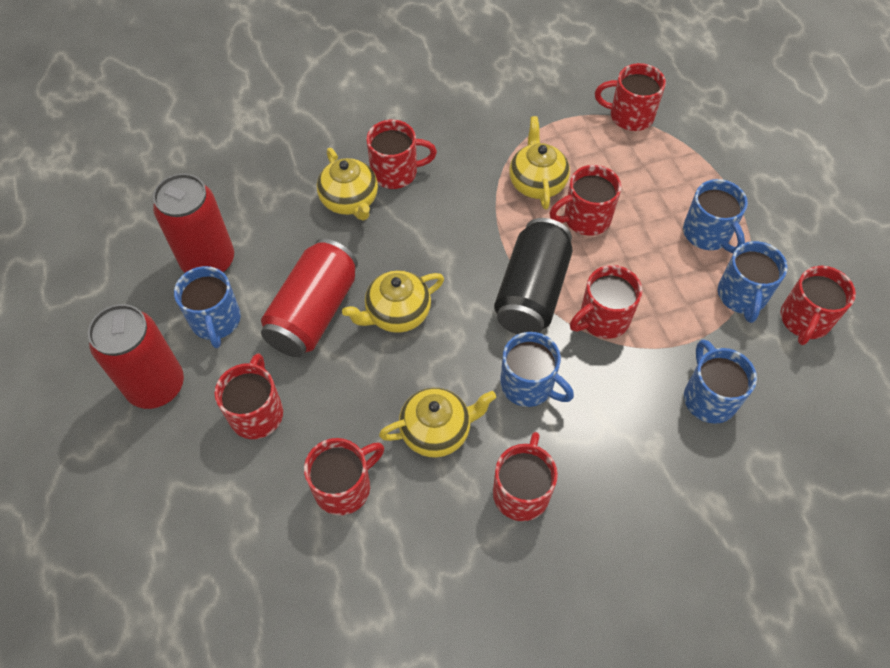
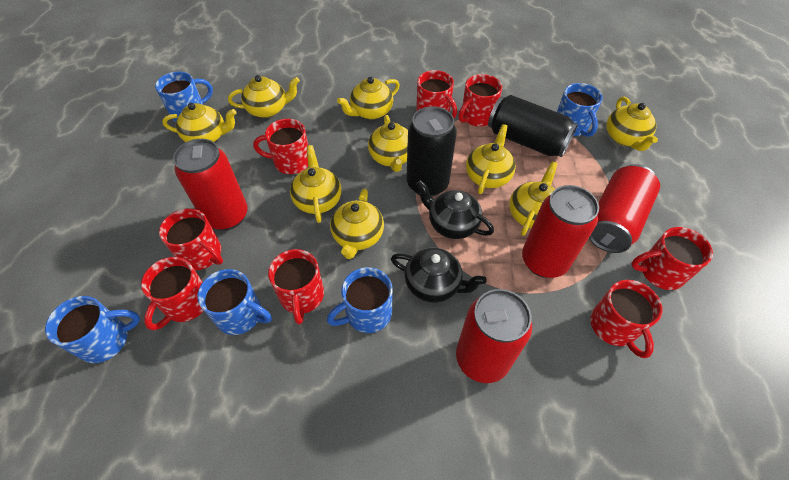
black can: [494,218,573,334] = 1 -> [407,106,457,197] [488,95,578,157] = 2
black teapot: none = 0 -> [391,247,487,303] [416,180,494,239] = 2
red can: [88,304,184,409] [153,173,234,273] [261,238,358,357] = 3 -> [173,139,248,231] [456,289,532,383] [522,185,599,278] [589,164,660,253] = 4
yellow teapot: [317,148,378,221] [342,270,444,333] [379,387,496,458] [509,116,570,210] = 4 -> [162,103,237,142] [228,75,300,118] [290,145,341,223] [330,188,384,259] [337,77,400,119] [368,115,408,172] [466,124,516,194] [509,161,558,236] [606,97,658,151] = 9

